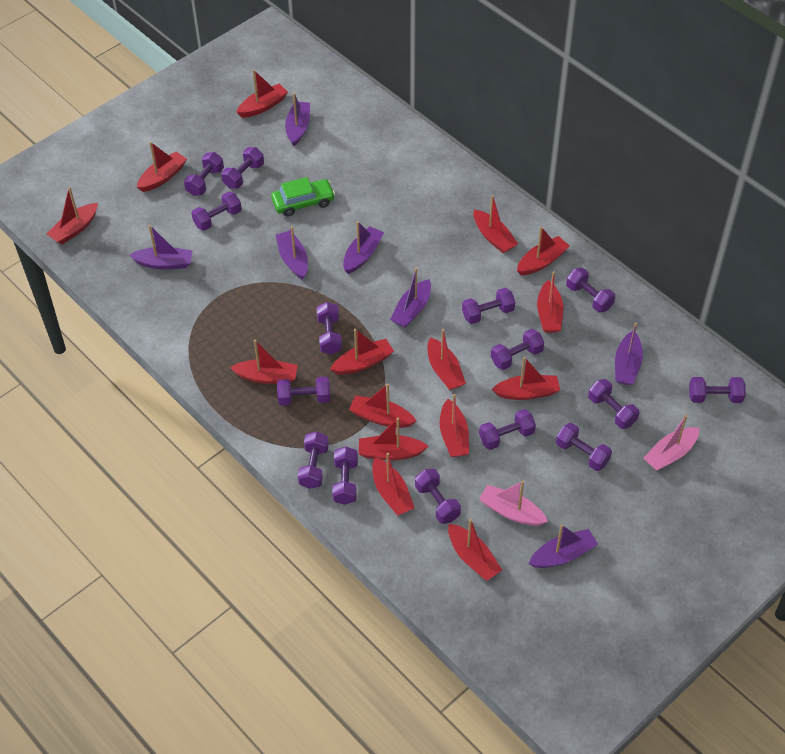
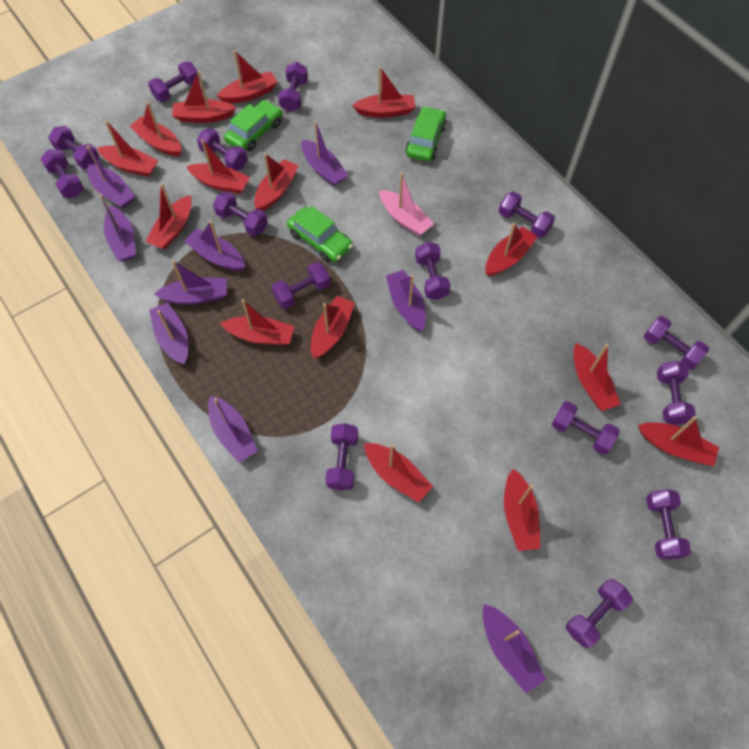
green car: [271,177,335,216] = 1 -> [224,100,282,152] [287,206,353,262] [405,106,447,162] = 3
pink boat: [479,481,548,526] [643,415,699,471] = 2 -> [379,173,434,236] = 1
purple boat: [129,225,193,269] [275,226,308,280] [285,93,310,146] [343,221,384,274] [390,268,431,328] [529,524,598,568] [615,323,643,385] = 7 -> [87,146,135,208] [99,195,136,261] [149,302,188,364] [154,260,227,305] [184,221,245,271] [208,396,258,463] [302,121,348,186] [386,270,426,331] [482,604,546,693] = 9

